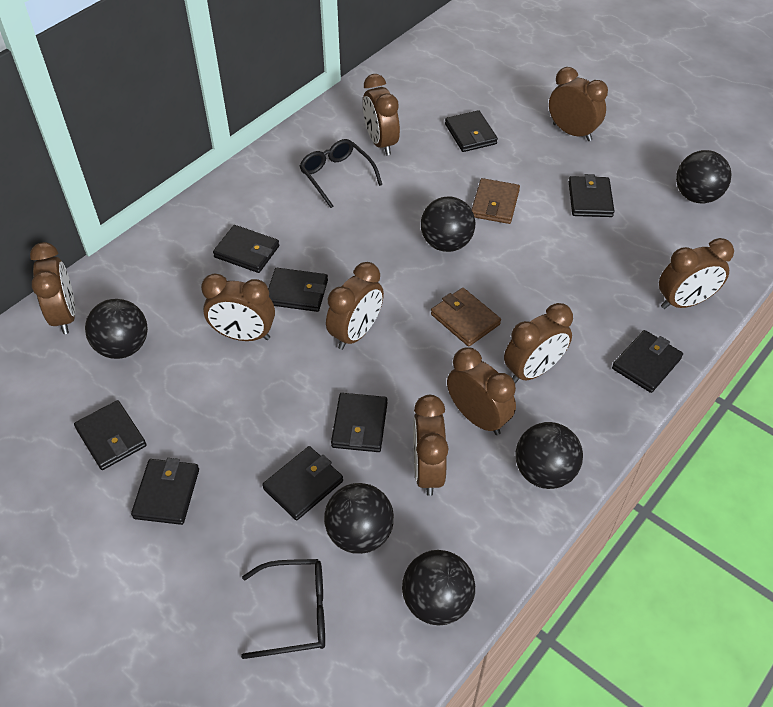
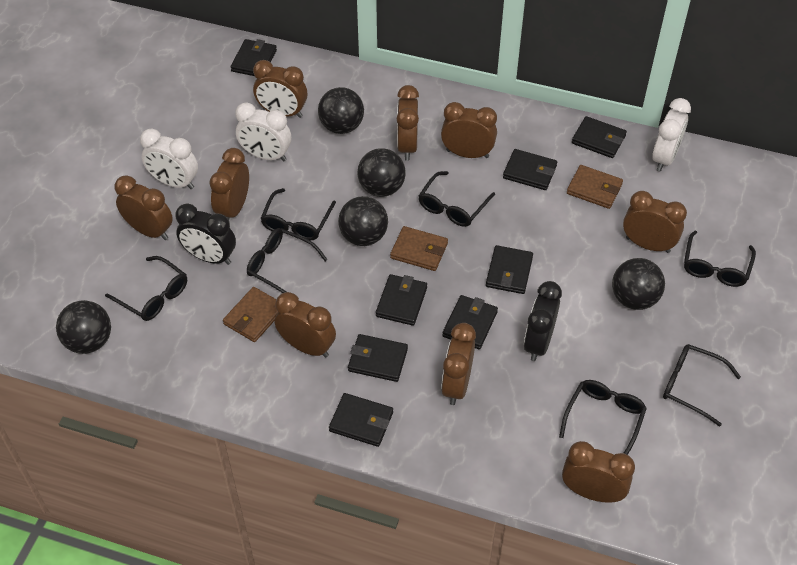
black ball: [85,299,148,359] [324,483,394,554] [402,550,475,626] [421,196,475,252] [516,422,583,489] [676,150,732,204] = 6 -> [56,300,111,354] [318,87,364,134] [338,196,388,246] [357,148,406,197] [612,258,665,310] = 5
black clock: none = 0 -> [175,204,236,265] [524,281,562,361] = 2
black glasses: [241,559,325,659] [299,139,382,208] = 2 -> [105,256,187,321] [247,228,328,293] [260,188,336,240] [419,171,495,227] [559,380,647,455] [663,344,741,426] [684,231,756,287] = 7
black wallet: [74,400,147,470] [131,458,199,525] [213,225,279,273] [262,446,343,520] [268,268,328,312] [331,393,388,452] [445,110,498,152] [569,174,615,217] [612,330,683,393] = 9 -> [231,39,277,76] [329,393,393,447] [348,334,408,382] [376,274,427,326] [442,295,498,349] [486,245,533,294] [503,149,557,190] [572,116,627,158] = 8
brown wallet: [431,288,501,347] [471,178,520,224] = 2 -> [223,287,278,342] [390,226,448,271] [567,165,623,209] = 3
white clock: none = 0 -> [140,129,198,189] [235,103,291,161] [652,98,691,172] = 3

